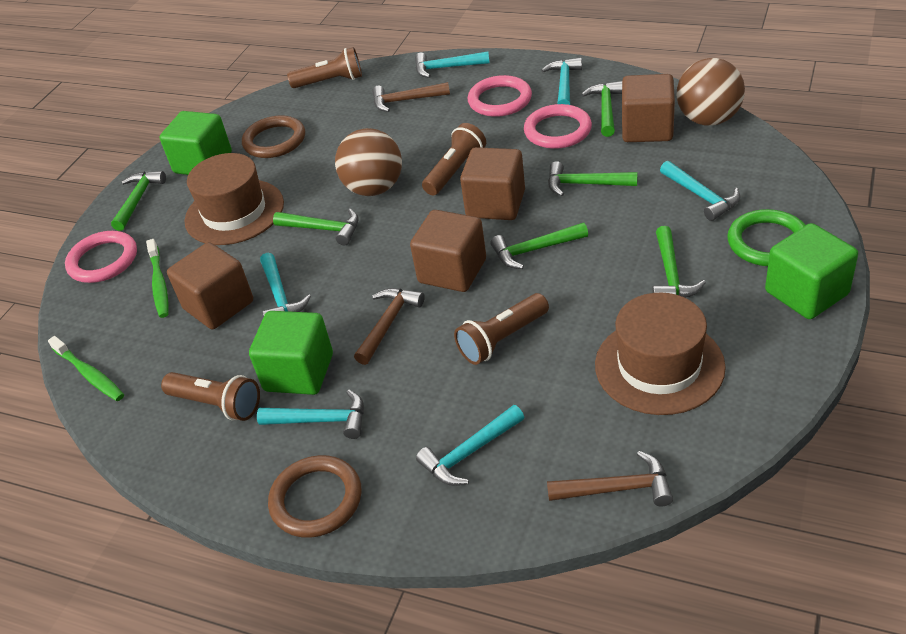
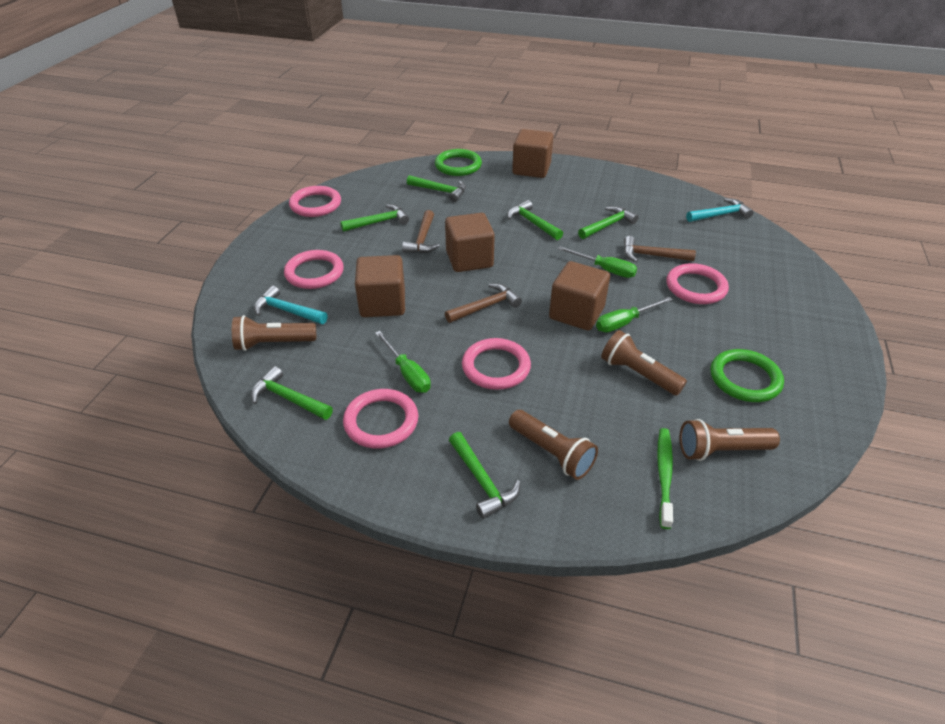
brown ball: [335,128,402,196] [677,58,745,126] = 2 -> none = 0
brown hat: [185,153,284,245] [595,293,726,415] = 2 -> none = 0
brown ring: [242,115,305,158] [268,455,362,538] = 2 -> none = 0
green cube: [160,111,232,175] [249,311,333,395] [765,223,858,319] = 3 -> none = 0
green ring: [727,209,806,266] = 1 -> [435,149,482,176] [711,349,784,402] = 2
green screwdriver: none = 0 -> [375,331,431,393] [558,246,637,278] [596,297,673,332] = 3
green toothbrush: [48,336,124,401] [146,239,168,318] = 2 -> [657,428,673,529] = 1
pink ring: [65,231,137,283] [468,75,532,117] [524,104,592,149] = 3 -> [284,250,344,289] [289,186,341,217] [343,389,418,449] [462,338,531,390] [666,263,729,304] = 5
turquoise hammer: [257,390,364,439] [260,253,311,316] [415,51,490,78] [416,405,524,486] [541,58,582,105] [660,161,740,221] = 6 -> [254,286,328,324] [686,198,754,222] = 2

